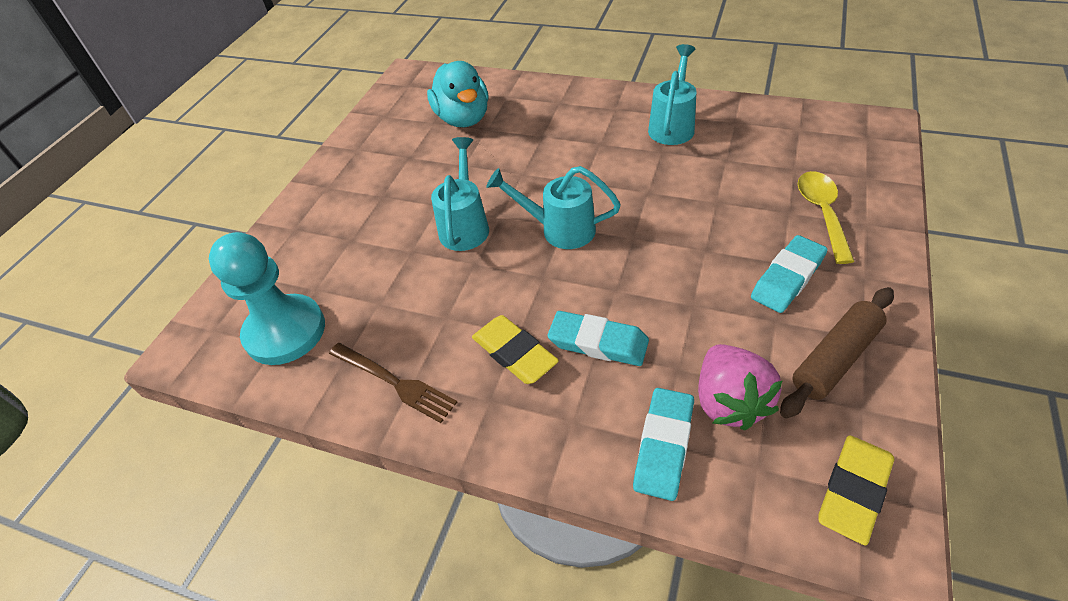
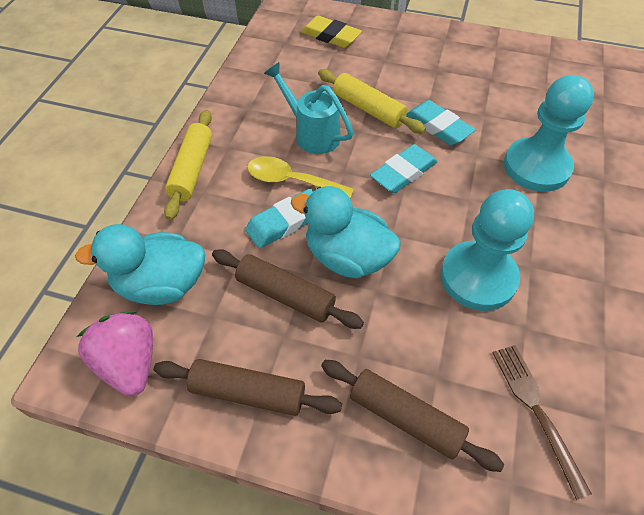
brown rolling pin: [780,287,894,418] = 1 -> [154,359,342,416] [212,249,364,329] [321,360,504,472] = 3
turquoise duck: [427,61,488,127] = 1 -> [75,224,205,305] [291,186,401,278] = 2
turquoise pawn: [209,232,325,365] = 1 -> [441,189,534,311] [504,75,594,192] = 2
turquoise watering can: [431,137,489,251] [486,166,621,249] [648,44,697,145] = 3 -> [264,62,353,154] = 1
yellow eraser: [472,315,559,384] [818,436,894,545] = 2 -> [301,16,362,48] = 1
yellow rolling pin: none = 0 -> [164,110,212,220] [318,69,426,133] = 2

